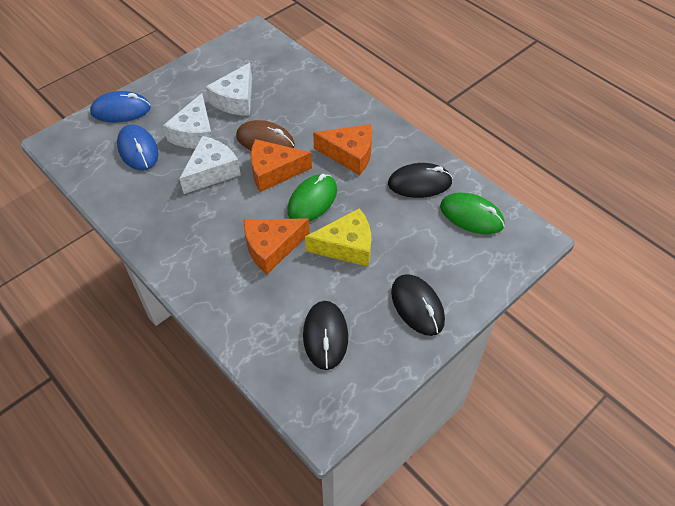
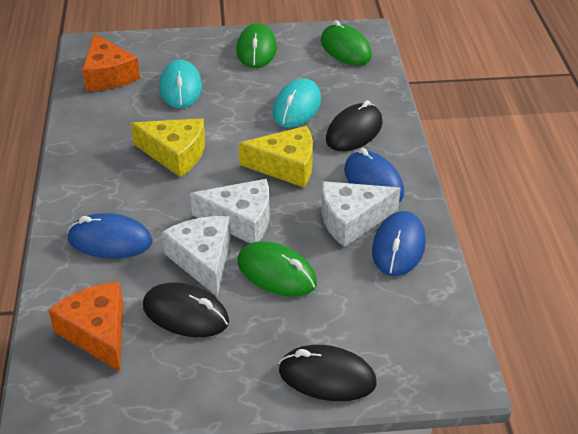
blue mouse: [90,91,151,122] [117,124,158,171] = 2 -> [68,213,152,259] [344,148,404,202] [372,211,426,276] = 3
brown mouse: [236,120,295,150] = 1 -> none = 0
green mouse: [287,174,337,222] [440,192,504,234] = 2 -> [236,23,277,68] [237,241,317,297] [321,20,372,66] = 3
orange cheese: [244,218,310,274] [251,139,312,192] [313,124,372,175] = 3 -> [48,282,123,372] [82,33,140,91] = 2
turquoise mouse: none = 0 -> [159,59,202,108] [272,78,321,128] = 2
yellow cheese: [305,208,371,267] = 1 -> [131,118,205,177] [238,126,313,187] = 2

